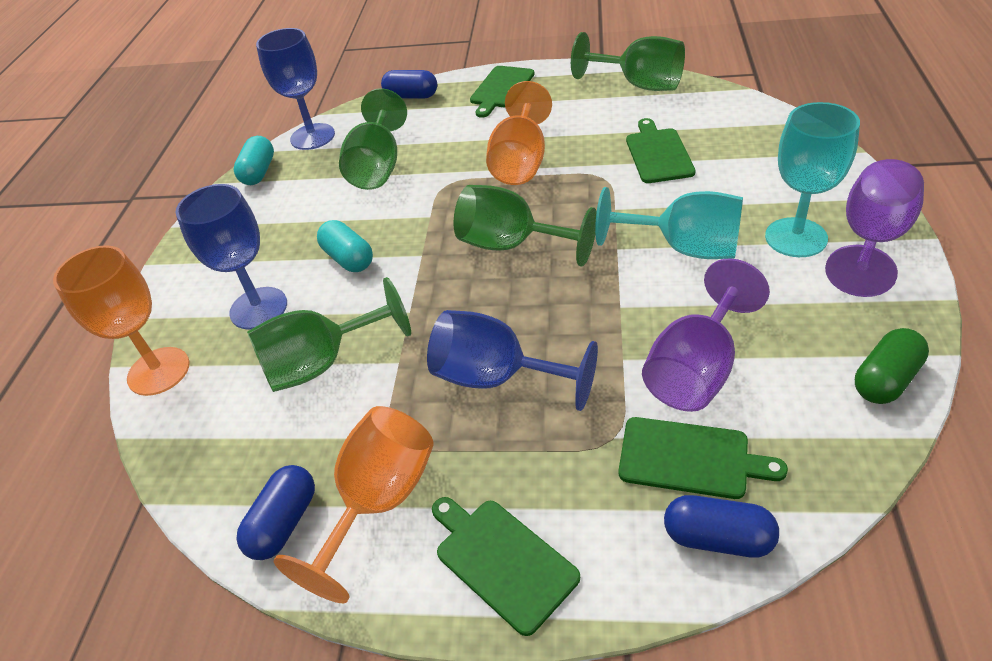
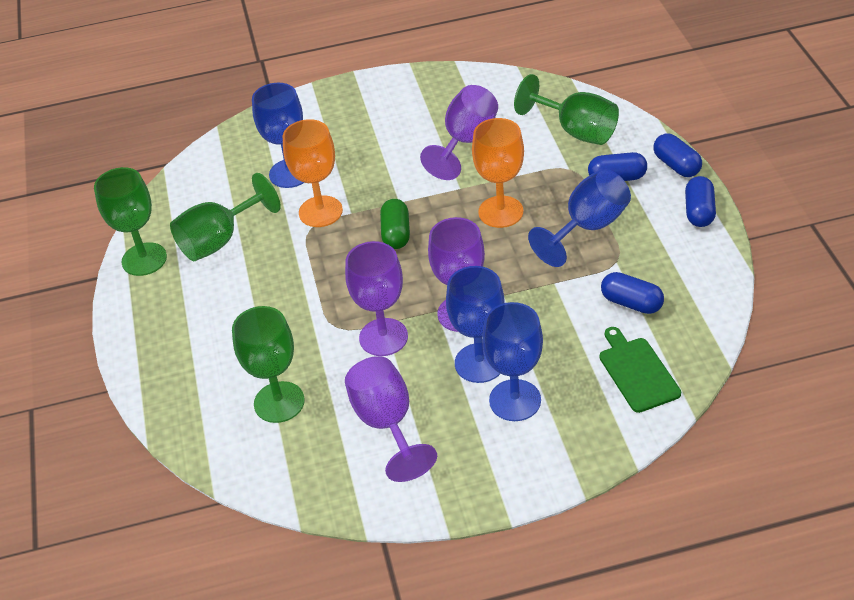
blue capsule: [236,465,315,560] [381,70,437,99] [664,495,779,557] = 3 -> [588,152,647,181] [601,272,664,314] [653,134,702,177] [685,176,716,227] = 4
blue goblet: [176,184,287,330] [256,28,335,150] [427,310,598,411] = 3 -> [252,83,304,188] [446,266,505,383] [482,302,543,421] [528,169,631,267] = 4
green cutting board: [432,497,580,636] [470,66,535,118] [619,417,788,499] [626,118,696,183] = 4 -> [599,327,681,413] = 1
orange goblet: [53,245,190,396] [274,406,434,603] [486,81,552,185] = 3 -> [283,119,343,227] [472,118,524,228] = 2
purple goblet: [642,258,770,412] [825,159,924,297] = 2 -> [345,241,408,356] [345,356,437,482] [420,85,498,180] [428,217,485,332] = 4
turquoise capsule: [234,136,274,185] [317,220,373,272] = 2 -> none = 0
turquoise goblet: [595,187,743,259] [765,102,860,257] = 2 -> none = 0

